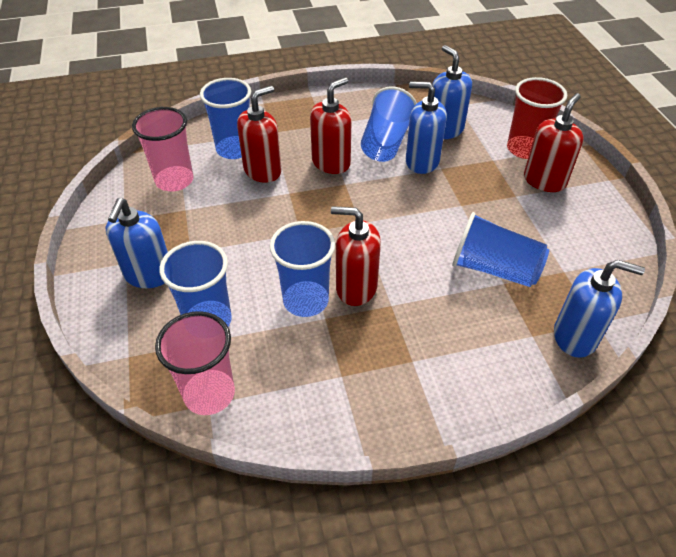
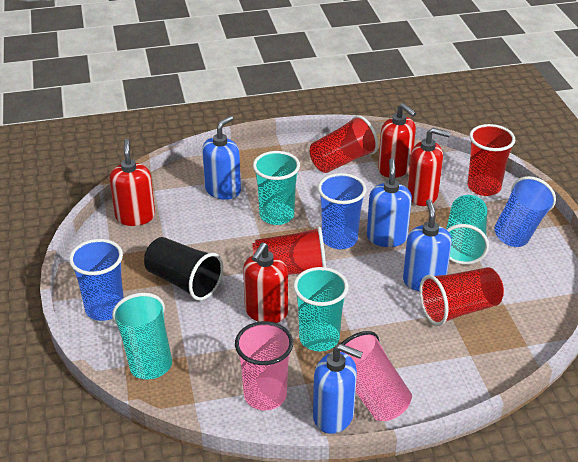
black cup: none = 0 -> [144,237,223,301] = 1
blue cup: [159,241,232,327] [200,78,251,159] [270,221,335,317] [361,86,417,162] [452,212,549,287] = 5 -> [69,239,124,321] [318,173,367,249] [494,176,556,247] = 3
red cup: [507,77,567,159] = 1 -> [253,226,326,275] [310,115,378,173] [419,267,504,326] [468,124,515,196] = 4
turquoise cup: none = 0 -> [112,293,172,380] [253,151,300,225] [293,267,348,351] [446,195,489,265] = 4

